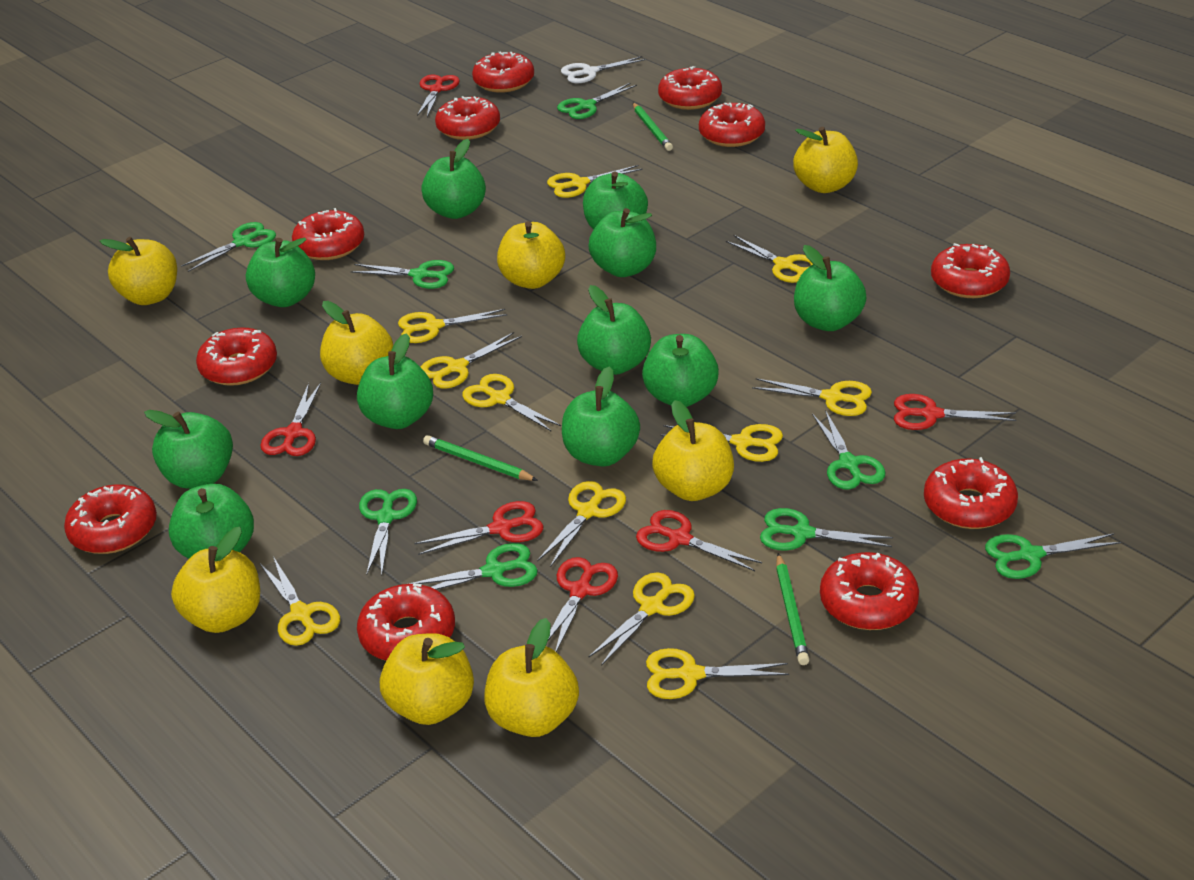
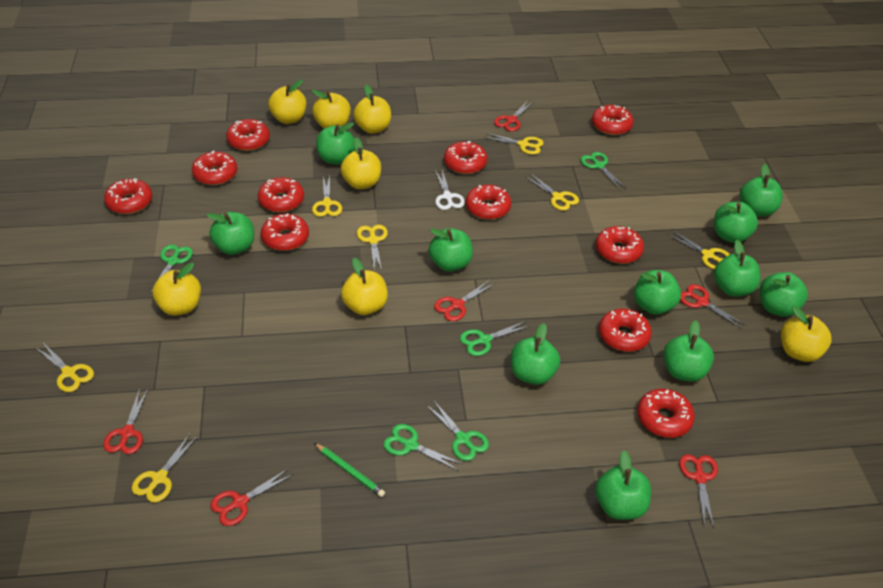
green pencil: [423,435,538,481] [633,103,673,151] [776,553,810,665] = 3 -> [314,443,385,497] = 1
green scissors: [181,222,276,272] [350,260,454,289] [359,489,417,575] [409,543,537,590] [557,83,637,119] [760,508,893,550] [812,410,885,489] [985,533,1121,579] = 8 -> [150,244,193,293] [383,424,462,471] [426,400,489,461] [460,321,530,356] [580,152,626,190] = 5
yellow apple: [100,237,177,305] [171,527,260,633] [320,301,393,385] [380,633,474,725] [484,618,579,737] [497,221,565,289] [652,400,734,501] [793,127,858,193] = 8 -> [152,263,201,316] [268,80,306,124] [311,90,351,129] [341,137,381,189] [341,258,388,315] [353,85,391,134] [781,306,832,362] = 7
yellow scissors: [260,557,340,646] [398,309,507,343] [421,332,522,388] [462,374,561,432] [537,481,626,567] [547,165,643,198] [588,572,695,666] [646,648,789,699] [660,424,783,462] [726,235,813,283] [752,378,872,416] = 11 -> [36,343,94,392] [132,434,198,503] [312,176,342,217] [357,225,388,271] [484,133,544,155] [525,173,579,211] [667,230,730,269] = 7

